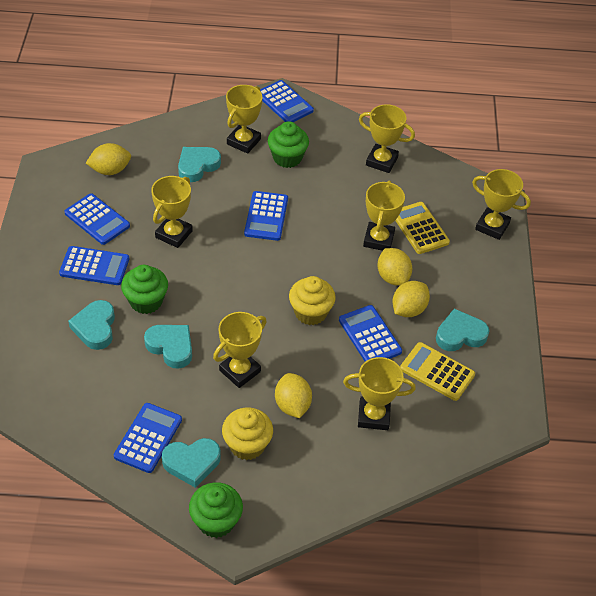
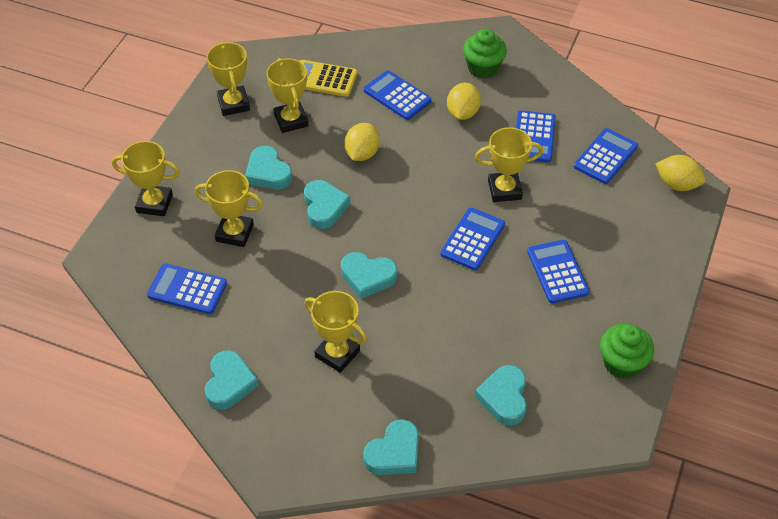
green cupcake: [121,265,168,314] [189,482,243,538] [268,121,309,168] = 3 -> [463,29,507,79] [600,324,654,379] = 2
turquoise heart: [68,300,115,350] [144,325,192,369] [162,438,221,488] [178,147,221,182] [436,309,489,351] = 5 -> [205,350,259,410] [245,146,292,189] [304,180,350,229] [341,252,397,299] [363,419,419,475] [475,365,527,425] = 6
yellow calculator: [395,202,450,254] [400,342,475,401] = 2 -> [300,60,358,97] = 1
yellow cupcake: [222,408,273,460] [289,276,336,325] = 2 -> none = 0
yellow lemon: [86,143,131,175] [275,373,312,418] [378,248,412,286] [392,281,430,317] = 4 -> [344,123,380,161] [447,83,481,120] [656,155,705,191] = 3
yellow trophy: [151,176,193,248] [213,312,267,388] [226,85,262,154] [343,357,416,430] [359,104,415,173] [363,181,405,251] [472,169,531,240] = 7 -> [112,141,180,216] [195,170,263,247] [207,42,250,116] [266,58,309,133] [305,291,367,373] [475,127,543,202] = 6

